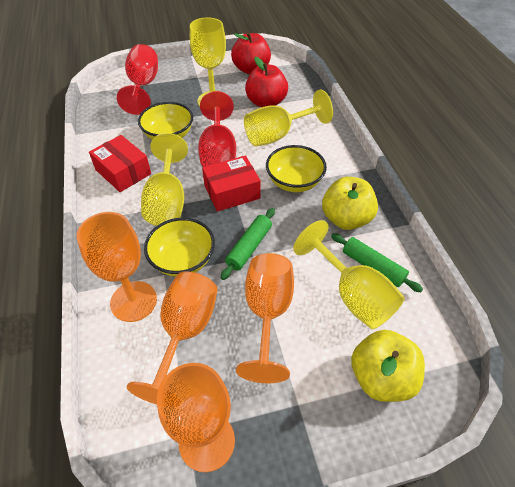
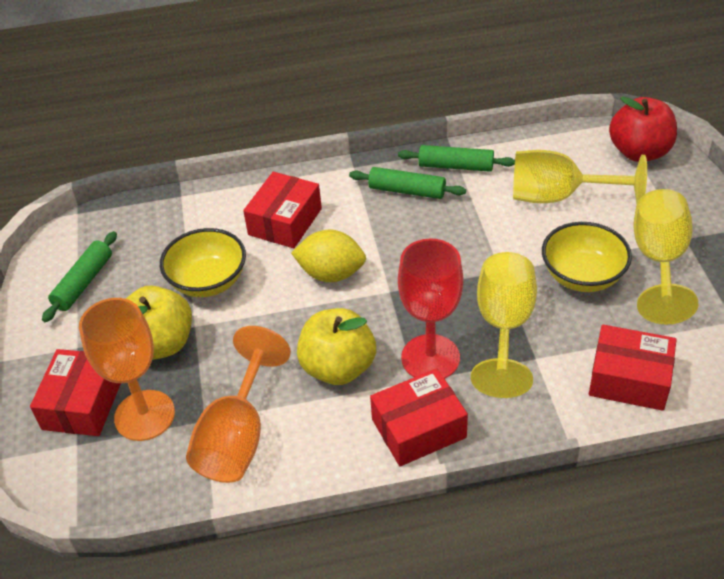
green rolling pin: [221,208,275,280] [331,233,423,292] = 2 -> [42,231,117,322] [349,167,466,199] [398,145,515,172] = 3
orange goblet: [77,212,157,322] [127,271,217,404] [157,363,235,472] [236,253,294,383] = 4 -> [79,298,175,441] [186,326,291,483] = 2
red apple: [231,32,271,74] [245,57,288,107] = 2 -> [609,97,677,162] = 1
red box: [89,135,151,192] [202,156,261,212] = 2 -> [30,349,121,436] [243,172,322,248] [370,368,468,466] [589,325,677,411] = 4
red goblet: [117,44,158,115] [198,91,236,167] = 2 -> [398,238,463,379] = 1
yellow bowl: [138,102,193,139] [144,218,215,277] [266,145,327,192] = 3 -> [160,228,246,297] [542,222,632,292] = 2
yellow goblet: [141,133,188,226] [190,17,226,106] [244,90,333,147] [293,220,405,329] = 4 -> [471,252,537,398] [513,150,647,204] [634,189,698,324] = 3
yellow lemon: none = 0 -> [291,230,366,282] = 1

